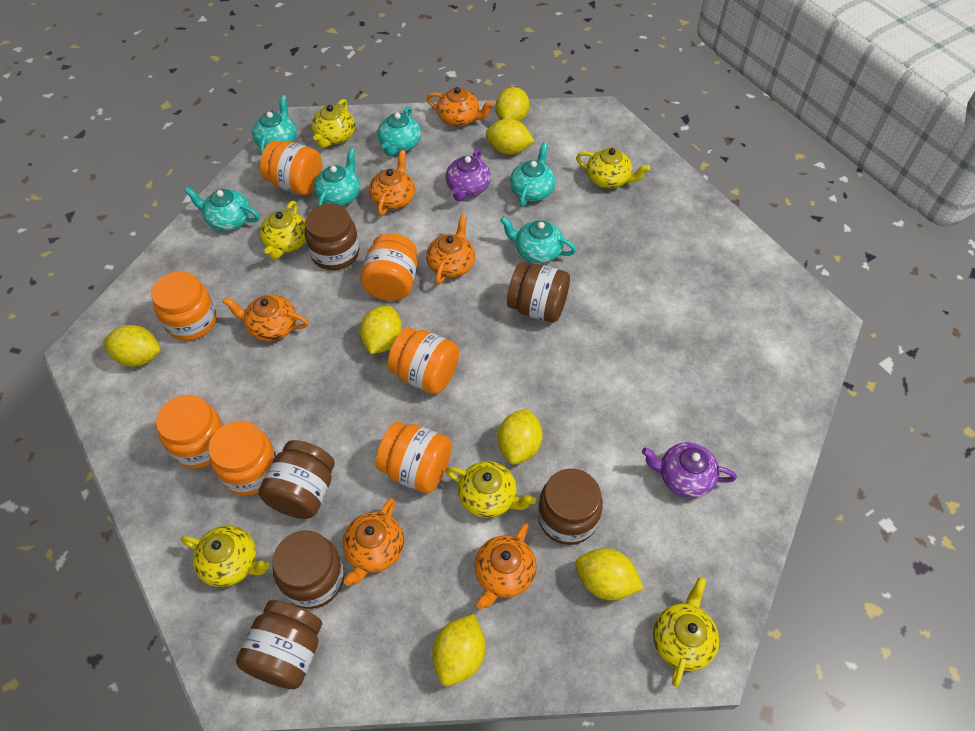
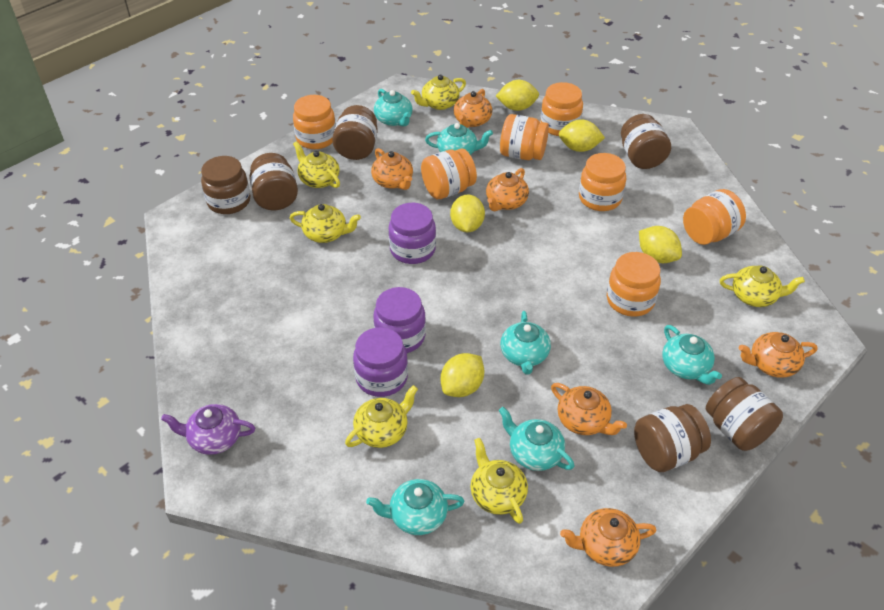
purple jar: none = 0 -> [353,327,408,397] [373,287,426,353] [389,203,436,264] = 3
purple teapot: [446,148,491,201] [642,442,737,498] = 2 -> [161,404,255,455] = 1
yellow lemon: [103,325,160,367] [360,305,402,354] [432,614,485,686] [486,119,534,155] [496,87,529,122] [498,408,543,465] [575,548,644,600] = 7 -> [441,353,484,397] [450,194,485,232] [496,80,539,111] [559,120,605,152] [639,226,682,263] = 5

